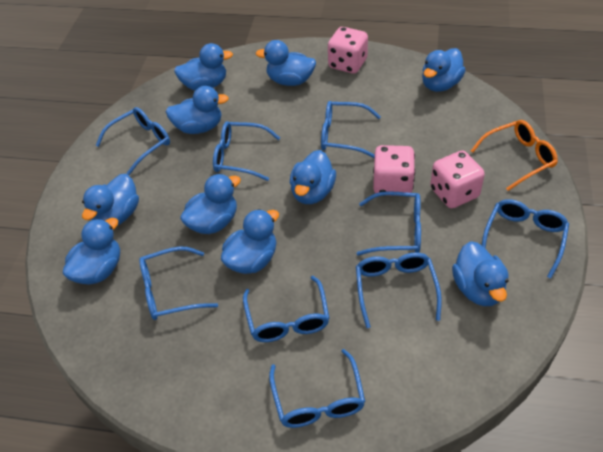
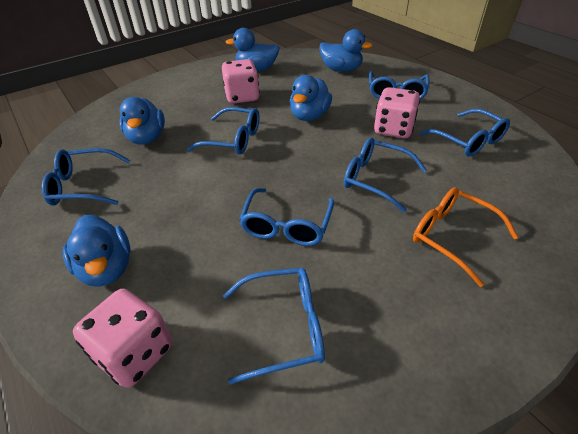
blue duck: [63,218,120,285] [82,174,139,226] [166,86,229,134] [174,43,233,91] [180,174,241,234] [221,209,279,274] [256,40,316,86] [290,150,336,204] [422,48,466,92] [452,241,508,306] = 10 -> [63,215,131,287] [119,97,165,145] [226,28,280,71] [290,75,332,121] [319,29,373,72] = 5
blue glasses: [95,107,170,175] [139,246,218,320] [213,121,280,181] [243,276,329,342] [269,349,365,428] [321,101,381,158] [356,253,442,328] [357,191,421,255] [481,199,569,278] = 9 -> [42,148,130,205] [187,107,260,155] [223,268,325,385] [239,188,334,246] [344,137,427,213] [369,71,429,99] [420,109,510,156] = 7

